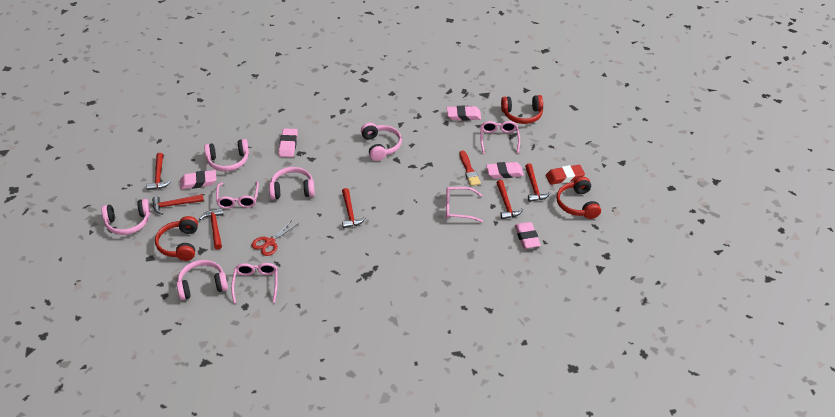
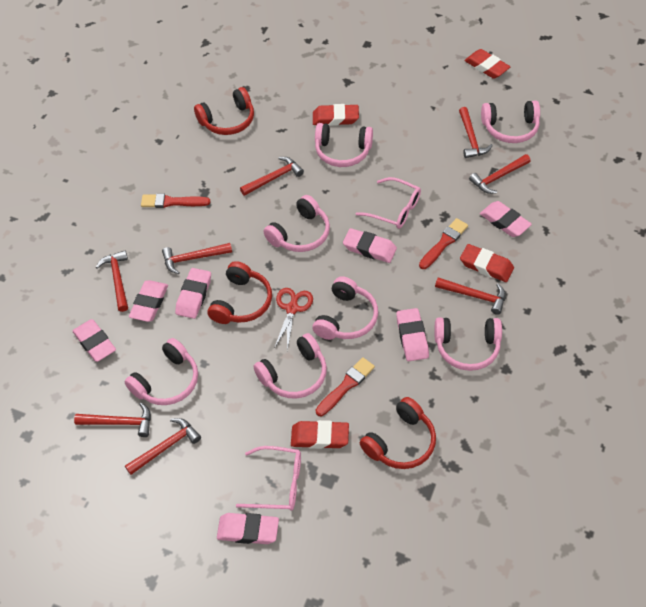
pink eraser: [180,170,216,190] [279,128,298,157] [447,106,481,121] [486,162,524,179] [515,222,541,249] = 5 -> [73,319,116,362] [129,280,168,322] [175,268,211,319] [217,513,279,544] [343,228,397,263] [396,308,429,361] [480,201,532,237] = 7
pink glasses: [216,181,259,209] [231,263,278,304] [446,187,483,222] [480,121,520,154] = 4 -> [236,446,301,511] [356,177,421,229] = 2
pink headphones: [101,199,150,235] [177,260,228,300] [204,139,249,171] [269,167,315,199] [361,123,402,161] = 5 -> [124,338,198,405] [254,333,327,399] [263,195,330,252] [312,276,378,340] [315,123,373,167] [434,317,502,371] [481,100,540,143] = 7
red brush: [459,150,481,186] = 1 -> [141,194,210,208] [316,357,375,416] [419,218,468,269] = 3
red eraser: [546,165,585,185] = 1 -> [291,420,349,449] [313,104,359,126] [460,244,514,282] [464,49,510,79] = 4
red hammer: [147,153,171,190] [152,194,204,215] [200,208,223,250] [342,188,366,228] [497,180,523,219] [525,163,550,202] = 6 -> [74,403,151,437] [96,250,128,312] [125,418,201,475] [162,243,232,274] [240,157,304,196] [435,277,506,315] [459,107,493,158] [469,154,531,194] = 8

